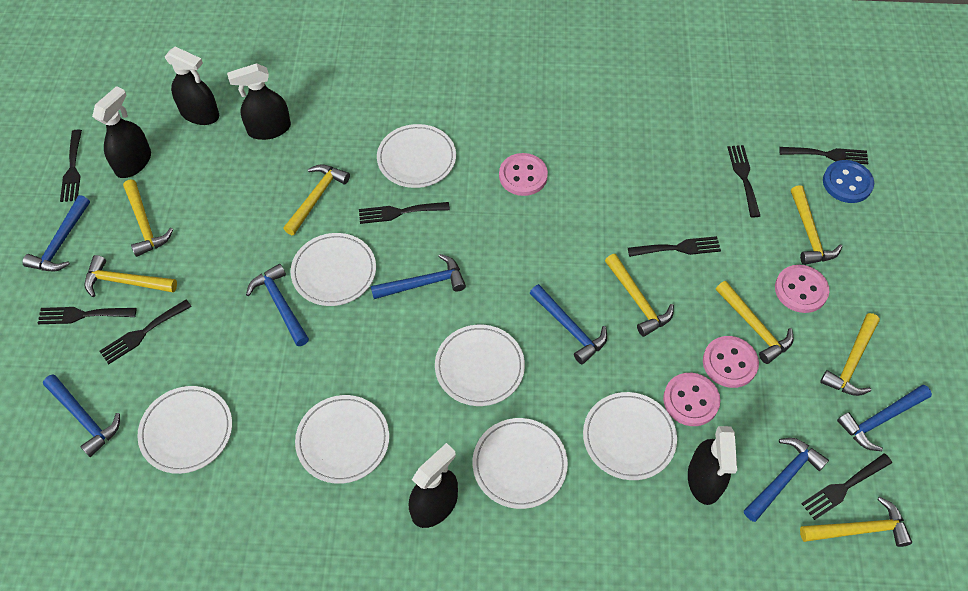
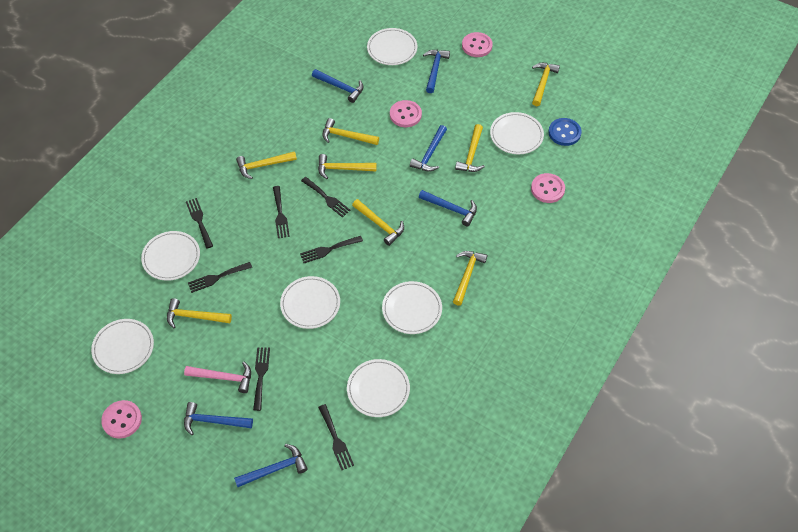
black fork: [37,307,136,324] [60,130,82,202] [99,300,192,364] [359,202,450,224] [628,236,721,257] [727,145,760,218] [779,147,868,164] [801,454,892,520] = 8 -> [186,198,213,249] [188,262,252,293] [253,347,270,411] [273,186,290,238] [300,236,363,263] [301,177,351,217] [318,404,354,470] = 7
black spray bottle: [92,86,151,178] [165,47,219,125] [227,63,291,140] [409,443,458,528] [688,426,737,505] = 5 -> none = 0
blue hammer: [22,195,90,271] [43,374,120,457] [246,264,309,346] [371,254,466,299] [530,284,607,364] [744,438,829,522] [837,385,932,451] = 7 -> [184,402,253,435] [234,444,308,487] [312,69,364,103] [410,125,447,171] [419,190,477,227] [423,50,450,93] = 6
pink hammer: none = 0 -> [184,361,251,393] = 1

